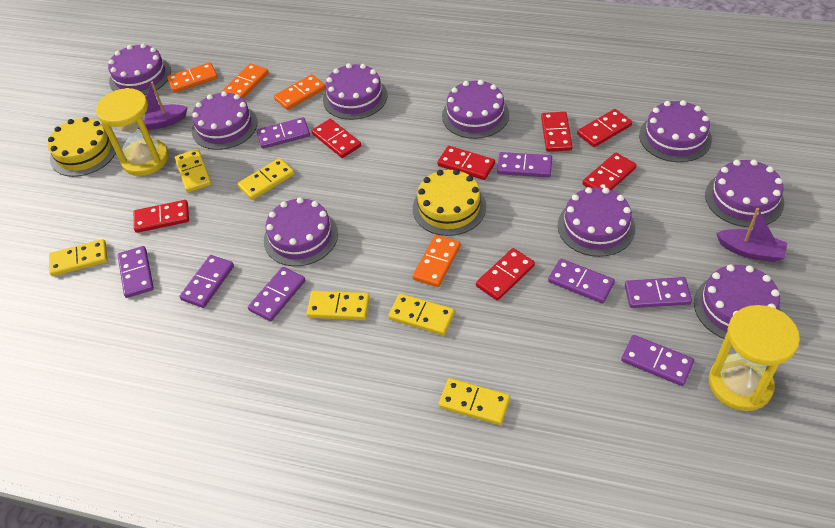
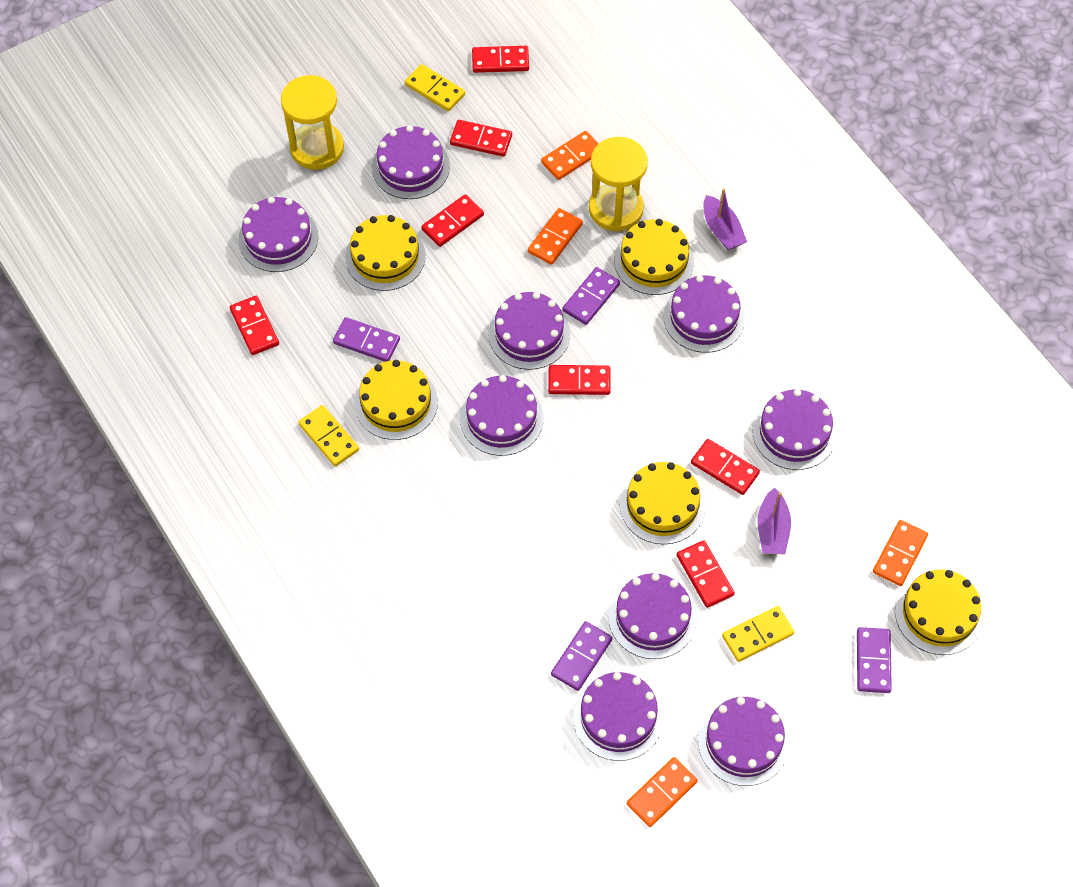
purple domino: [118,246,154,298] [179,255,234,308] [248,267,305,321] [256,117,310,149] [497,152,552,178] [548,259,615,303] [621,335,694,386] [625,277,692,308] = 8 -> [333,317,400,362] [551,621,612,691] [563,267,620,325] [857,627,892,693] = 4
yellow cake: [48,117,116,177] [413,169,486,236] = 2 -> [345,215,426,291] [354,360,438,440] [614,219,694,295] [620,462,706,544] [895,569,984,655] = 5
yellow domino: [49,239,108,276] [175,149,211,193] [238,158,294,200] [307,291,370,320] [388,294,455,335] [439,378,510,425] = 6 -> [298,405,359,466] [405,64,465,111] [722,606,795,662] = 3

